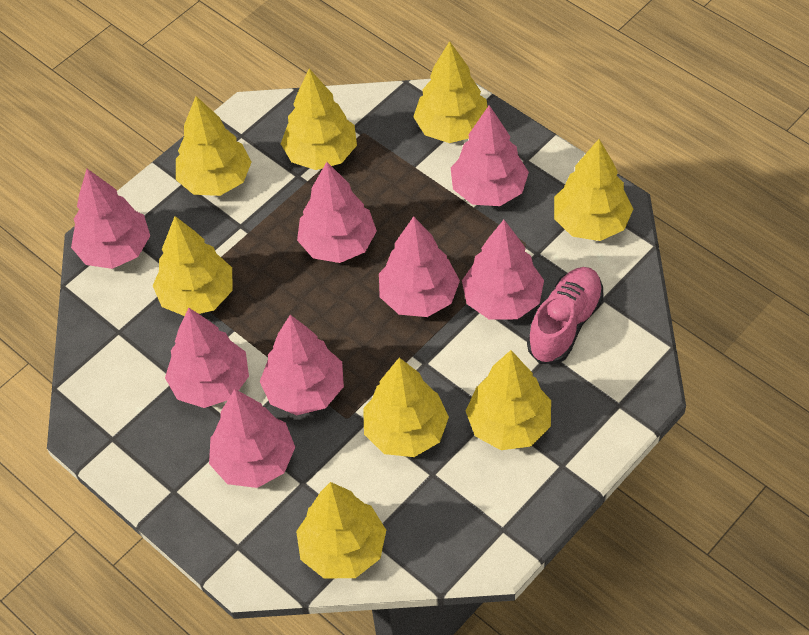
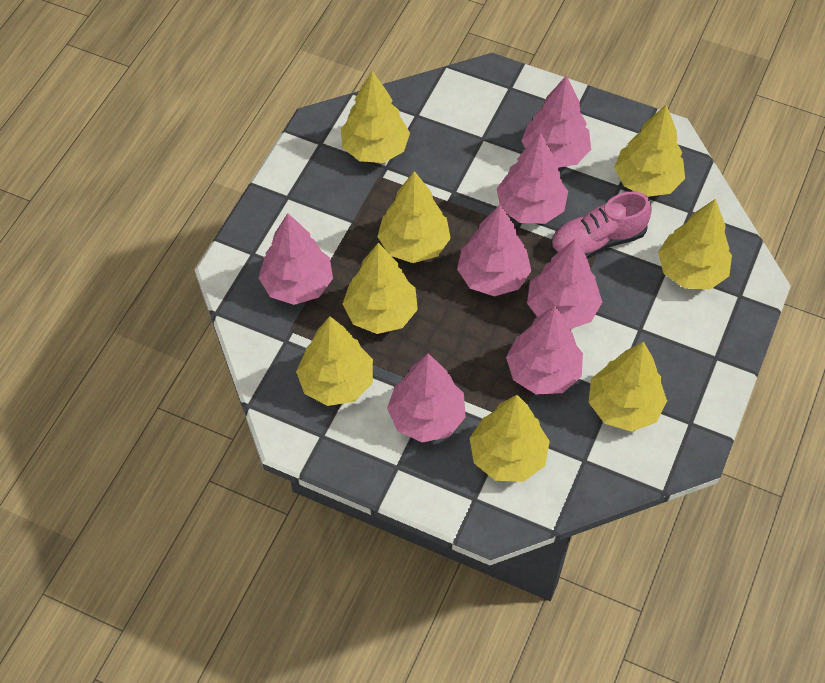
pink tree: [71,169,150,269] [165,308,249,408] [209,389,295,488] [260,315,344,415] [297,162,377,263] [379,216,460,317] [451,105,529,206] [462,220,544,319] = 8 -> [258,213,333,305] [387,353,466,443] [457,205,531,296] [497,132,568,224] [506,306,583,395] [521,75,591,168] [527,239,602,329] = 7

